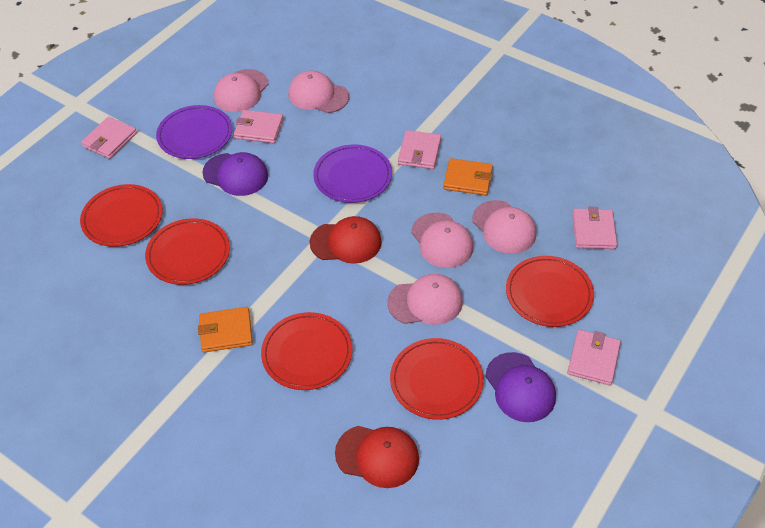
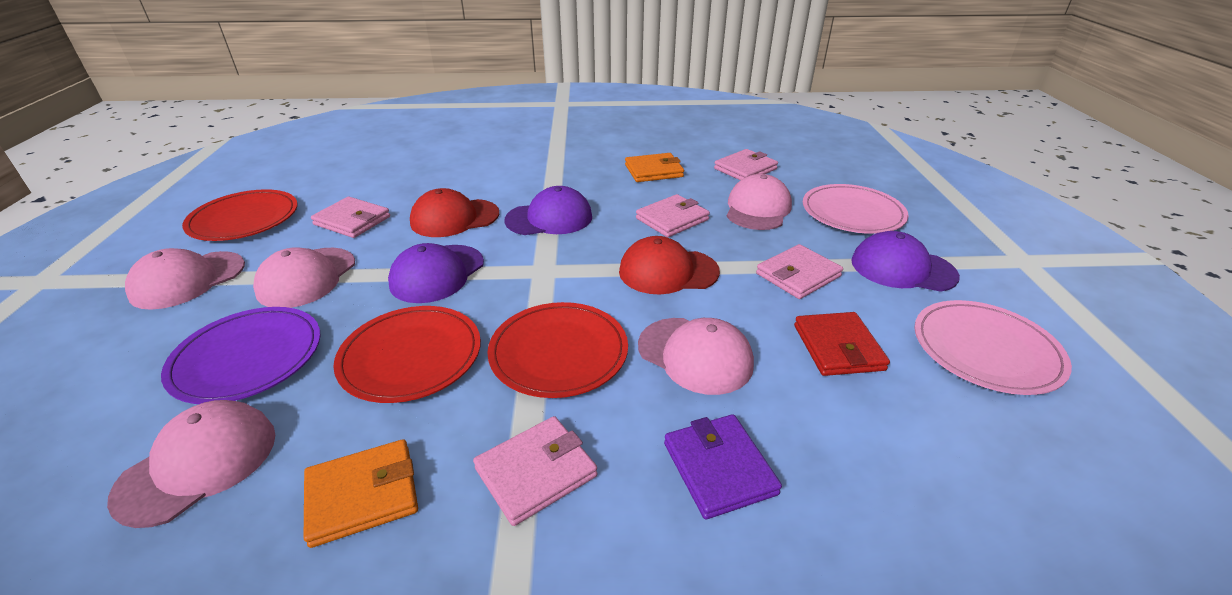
pink plate: none = 0 -> [803,184,909,234] [914,300,1072,395] = 2
purple cap: [202,152,268,196] [485,352,556,422] = 2 -> [388,243,484,303] [504,186,592,235] [851,231,960,292] = 3
purple plate: [156,105,232,159] [313,144,392,203] = 2 -> [161,307,320,404] = 1
purple wallet: none = 0 -> [664,414,782,519] = 1
red plate: [80,184,163,247] [145,218,230,285] [261,312,352,390] [390,338,484,420] [506,256,594,327] = 5 -> [182,189,298,241] [333,306,481,403] [487,302,628,398] = 3
red wallet: none = 0 -> [794,312,890,376] = 1

